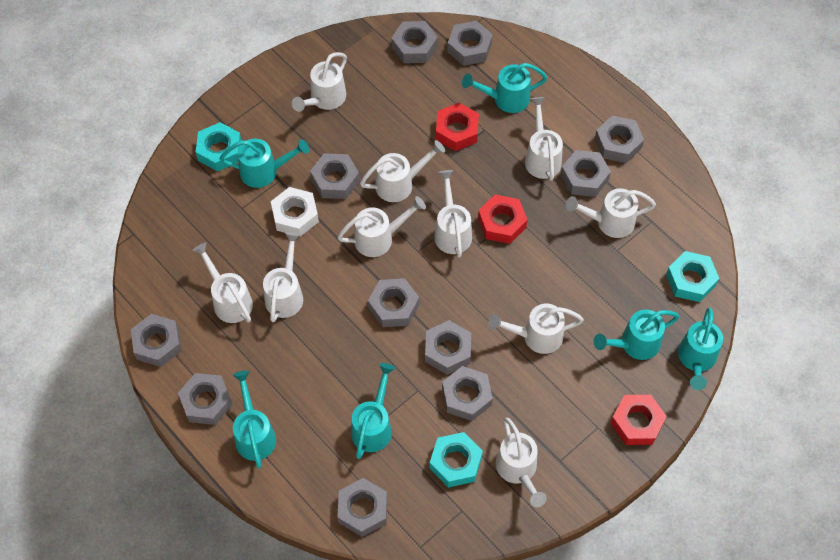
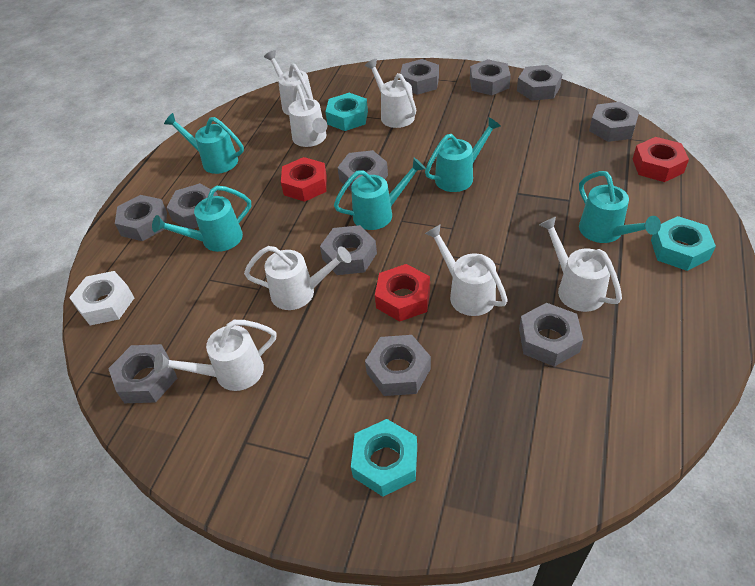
turquoise watering can: [220,139,309,188] [233,370,276,468] [351,363,395,459] [462,63,548,113] [593,310,679,360] [678,307,723,390] = 6 -> [152,186,251,252] [164,113,244,174] [334,158,426,230] [425,117,501,192] [579,171,661,243] = 5
white watering can: [192,243,253,323] [263,232,303,322] [292,52,347,112] [337,196,426,257] [360,140,445,202] [434,170,472,257] [488,304,584,354] [496,418,547,507] [525,97,563,181] [566,189,656,238] = 10 -> [154,320,276,391] [244,246,351,310] [264,50,313,115] [288,85,327,147] [365,59,416,128] [425,224,508,316] [539,217,622,312] = 7

